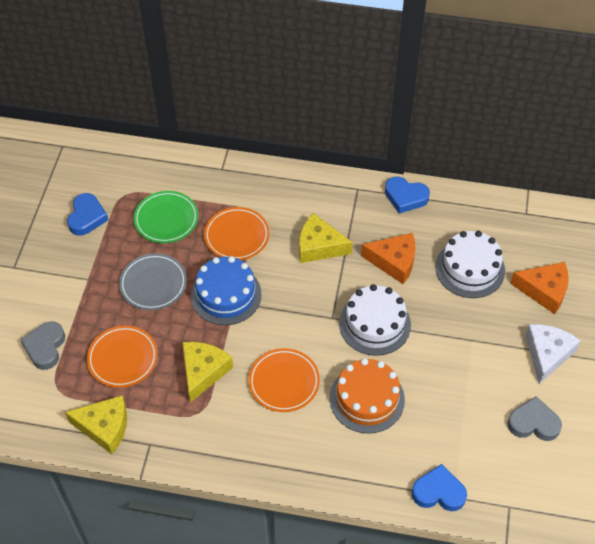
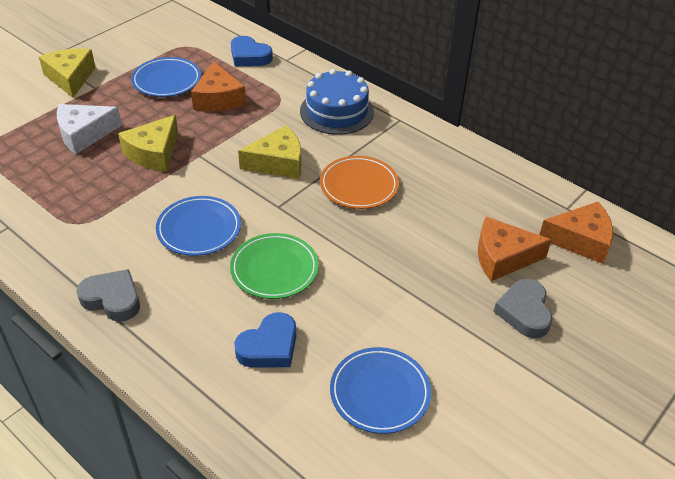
blue heart: [67,193,108,236] [385,176,430,214] [412,464,467,511] = 3 -> [231,36,273,66] [234,312,296,368] = 2
blue plate: none = 0 -> [131,57,201,97] [156,196,241,256] [330,347,431,434] = 3
grey plate: [119,253,187,310] = 1 -> none = 0
orange cake: [330,358,405,434] = 1 -> none = 0
orange cheese: [361,233,415,284] [510,262,569,314] = 2 -> [191,61,246,111] [478,217,552,281] [539,202,613,264] = 3
orange plate: [87,325,158,388] [204,207,270,260] [248,348,320,412] = 3 -> [320,156,399,209] = 1
white cake: [339,284,411,356] [435,231,505,298] = 2 -> none = 0

